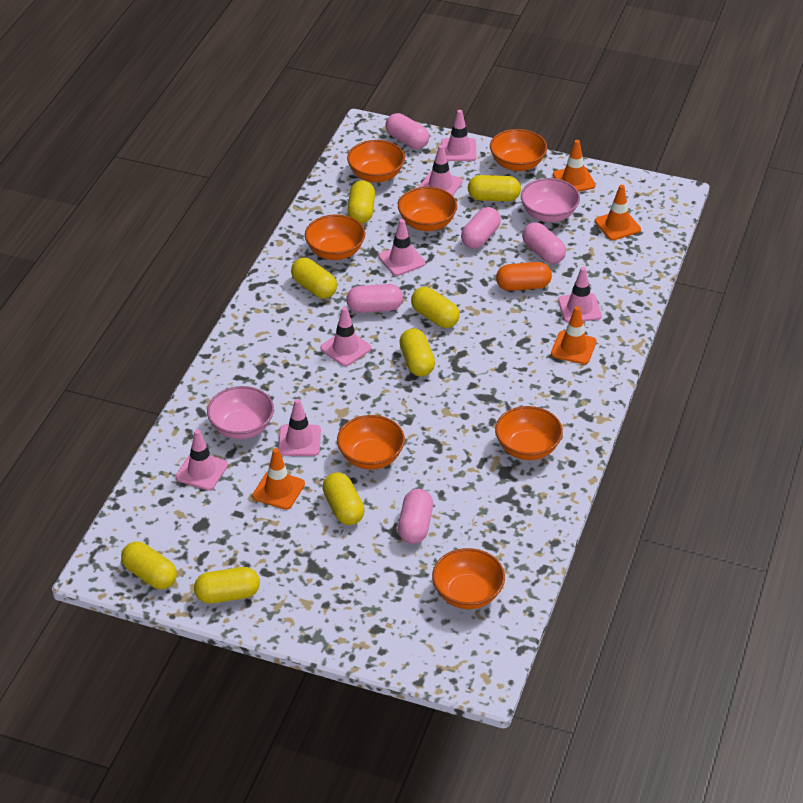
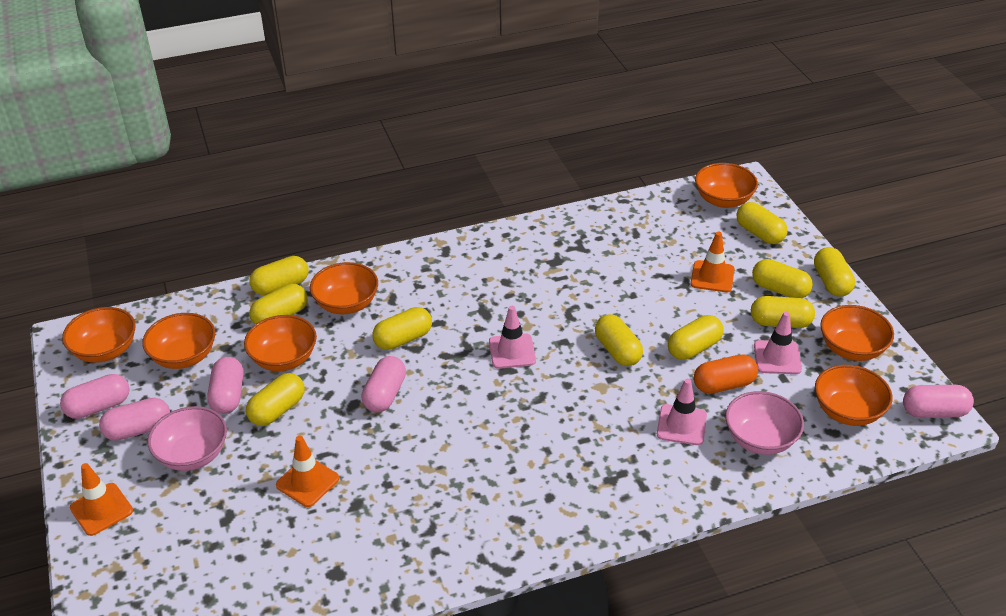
orange traffic cone: [252,448,305,510] [551,306,597,364] [553,140,596,192] [595,185,641,240] = 4 -> [70,463,133,536] [276,436,339,507] [690,232,735,292] = 3
pink traffic cone: [175,429,228,490] [278,399,321,456] [320,307,371,366] [379,219,426,276] [419,145,462,196] [441,110,477,161] [558,267,602,323] = 7 -> [489,306,536,369] [657,379,707,445] [754,312,802,374] = 3
yellow capsule: [121,542,177,589] [194,567,260,604] [291,258,337,299] [322,472,365,525] [347,180,375,224] [399,328,435,377] [411,287,460,328] [468,175,521,202] = 8 -> [246,373,305,426] [249,256,309,296] [249,284,308,324] [372,307,432,350] [595,314,643,366] [668,315,723,360] [737,202,788,244] [751,296,815,328] [752,259,813,298] [814,247,855,297] = 10

